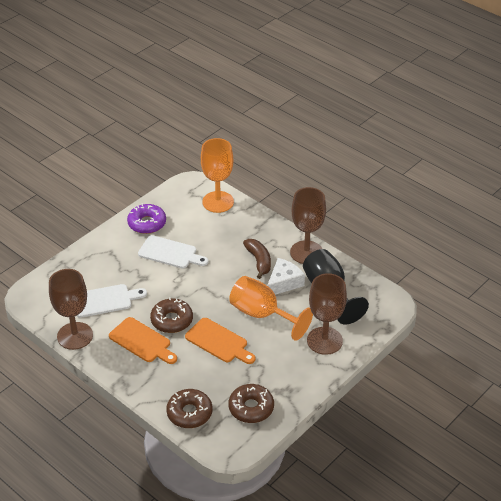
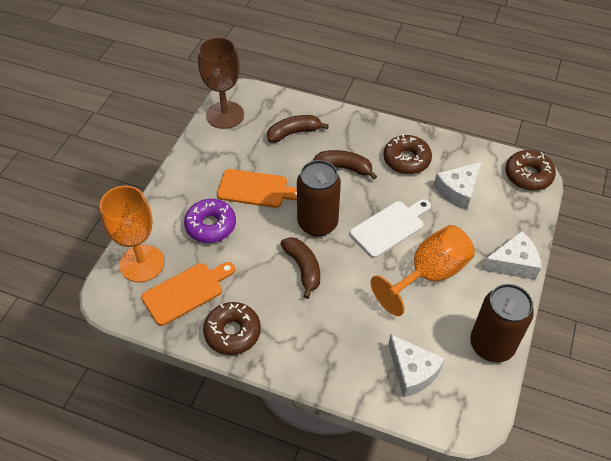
black goblet: [303,249,369,324] = 1 -> none = 0
brown banana: [243,239,271,279] = 1 -> [267,115,329,143] [280,237,320,299] [313,150,377,179] = 3
brown can: none = 0 -> [297,160,341,237] [470,284,534,363] = 2
brown goblet: [49,269,93,350] [290,187,326,264] [307,273,347,355] = 3 -> [198,37,244,129] = 1
white cheese: [267,258,305,295] = 1 -> [388,334,445,397] [434,162,481,210] [482,231,541,280] = 3
white cutting board: [77,284,147,318] [138,235,208,268] = 2 -> [350,199,431,258] = 1

